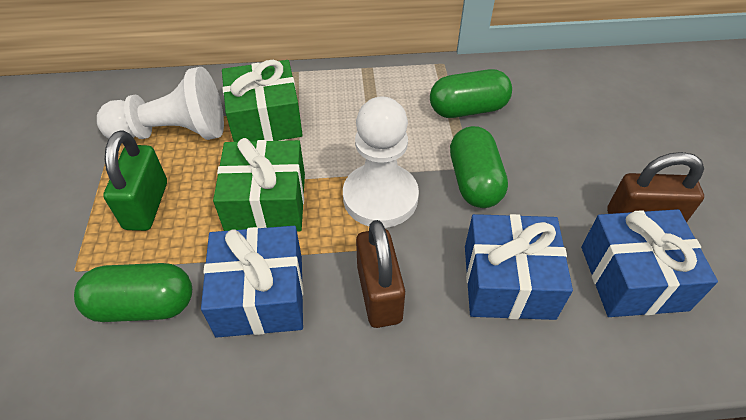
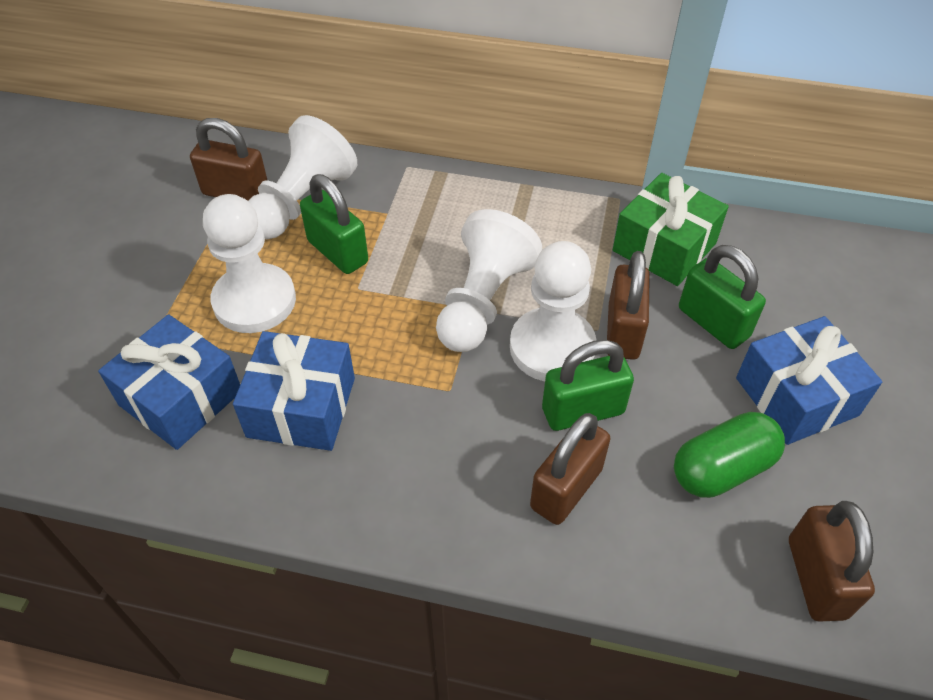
brown padlock: [356,220,405,328] [607,152,704,222] = 2 -> [190,118,268,201] [530,413,610,525] [607,251,650,360] [789,501,875,622] = 4
green capsule: [74,263,192,322] [430,69,512,118] [450,126,508,208] = 3 -> [674,412,785,498] = 1
green gift: [213,138,305,232] [222,60,303,142] = 2 -> [613,173,729,286] = 1
green padlock: [103,130,167,231] = 1 -> [300,174,368,274] [542,340,634,431] [679,245,766,349] = 3
white pawn: [97,67,224,140] [343,97,419,228] = 2 -> [203,194,296,333] [248,115,357,239] [436,209,542,352] [510,241,597,381] = 4

